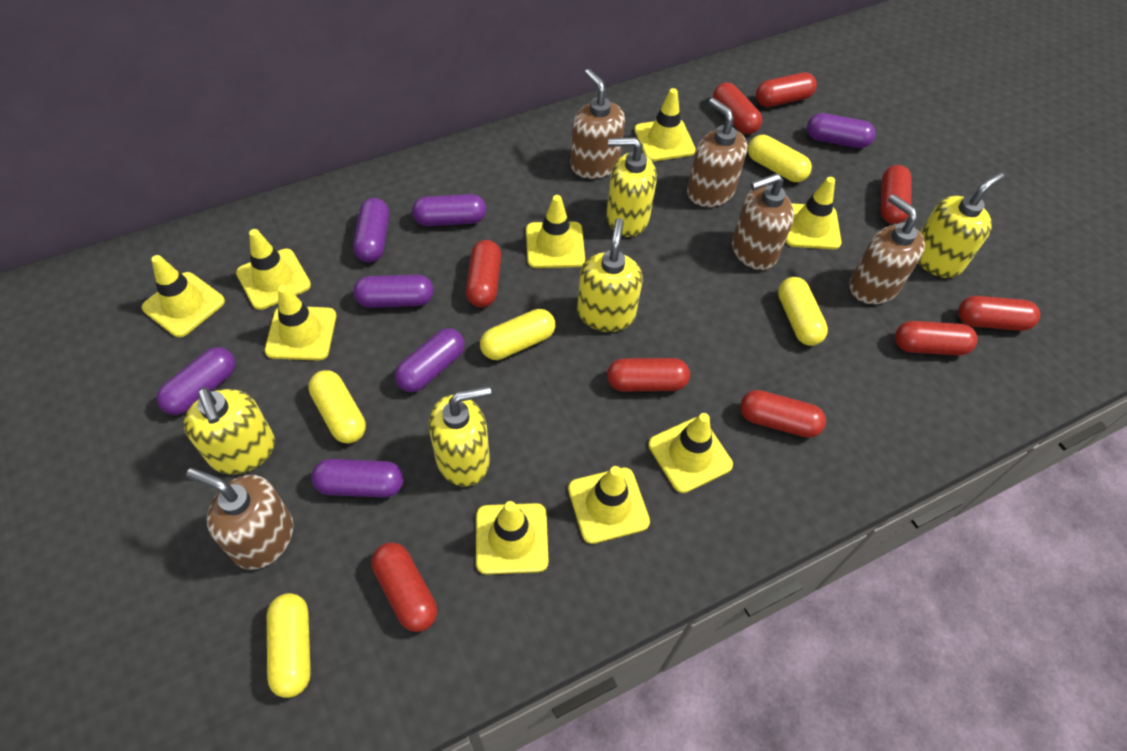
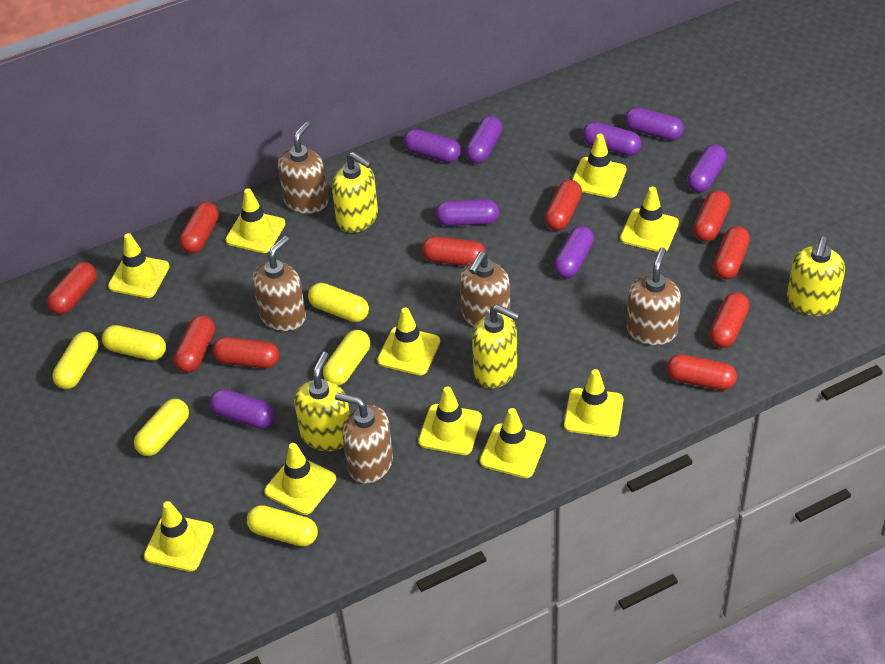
purple capsule: [156,347,236,415] [311,459,404,498] [353,198,389,263] [353,274,434,308] [395,328,464,392] [412,194,486,226] [807,113,875,148] = 7 -> [209,389,275,429] [404,129,461,163] [435,199,499,226] [465,116,503,163] [553,226,594,278] [582,122,642,156] [625,107,684,141] [687,144,727,193] = 8
red capsule: [372,542,437,632] [466,240,501,308] [607,358,690,391] [713,82,762,134] [740,390,826,438] [756,72,817,107] [880,165,912,224] [895,321,977,355] [958,296,1040,331] = 9 -> [47,262,97,314] [174,315,215,373] [179,202,219,254] [212,337,279,368] [422,236,486,266] [545,180,582,231] [667,354,737,390] [693,190,730,242] [709,292,750,348] [713,226,750,279] = 10
yellow capsule: [267,593,311,698] [308,370,366,443] [480,309,555,360] [748,135,812,182] [778,277,828,346] = 5 -> [52,332,98,389] [102,325,166,360] [134,399,189,456] [247,505,318,547] [308,283,369,322] [323,330,370,386] = 6
yellow soap dispenser: [183,387,275,475] [429,386,491,487] [577,218,643,332] [606,137,657,237] [918,172,1004,278] = 5 -> [294,352,350,451] [332,152,378,233] [472,304,520,388] [787,237,845,316] = 4
yellow traffic cone: [142,255,225,337] [236,229,311,310] [265,285,336,361] [476,501,549,575] [526,195,585,268] [568,466,650,544] [634,88,696,161] [648,413,733,493] [785,177,842,249] = 9 -> [108,233,170,298] [144,501,214,572] [225,188,286,253] [264,443,336,515] [377,308,440,375] [418,386,482,455] [480,408,546,478] [564,369,624,437] [572,134,627,198] [620,186,679,252] = 10

